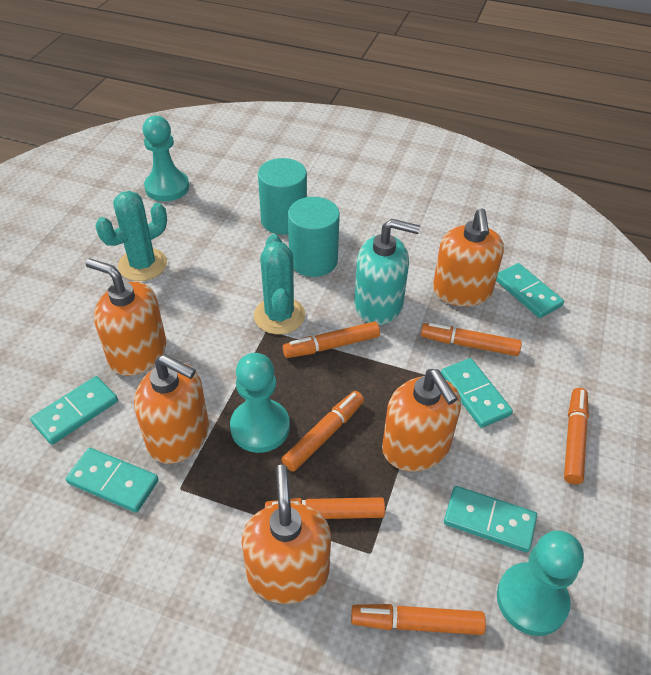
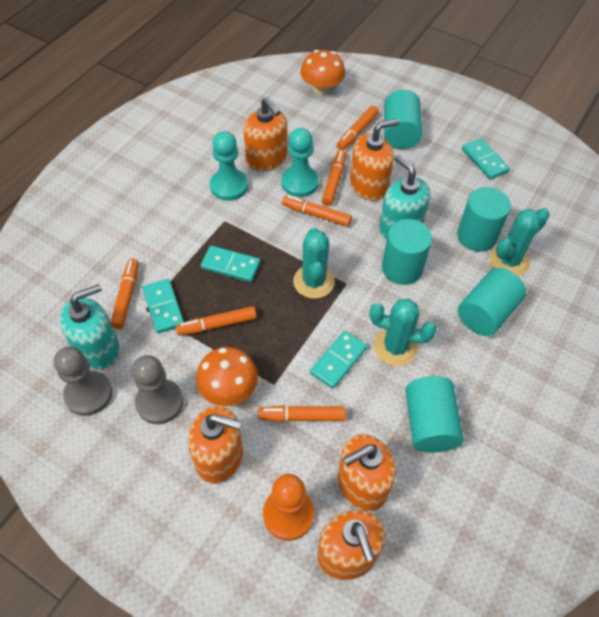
grey pawn: none = 0 -> [54,346,112,416] [132,355,183,424] = 2
orange mushroom: none = 0 -> [196,347,258,406] [300,50,345,95] = 2
orange pawn: none = 0 -> [263,474,314,541] = 1
turquoise cactus: [95,191,167,281] [254,234,305,334] = 2 -> [293,228,335,299] [369,299,437,367] [489,208,550,276] = 3
turquoise cylinder: [258,158,307,235] [288,197,340,277] = 2 -> [382,219,432,285] [384,90,422,149] [405,376,464,453] [457,187,511,252] [458,268,526,336] = 5
turquoise domino: [30,376,118,445] [66,448,159,512] [441,358,513,428] [444,486,537,553] [496,263,564,318] = 5 -> [143,279,184,333] [201,246,260,282] [310,331,367,389] [462,138,510,180] = 4
turquoise pawn: [143,116,189,201] [230,353,290,453] [497,530,584,636] = 3 -> [210,131,248,201] [281,128,319,197] = 2
turquoise soap dispenser: [354,219,420,325] = 1 -> [60,284,120,370] [379,155,430,240] = 2

